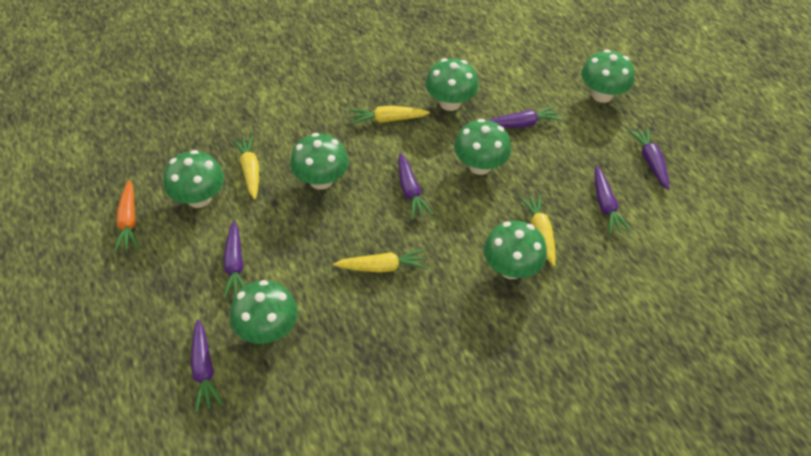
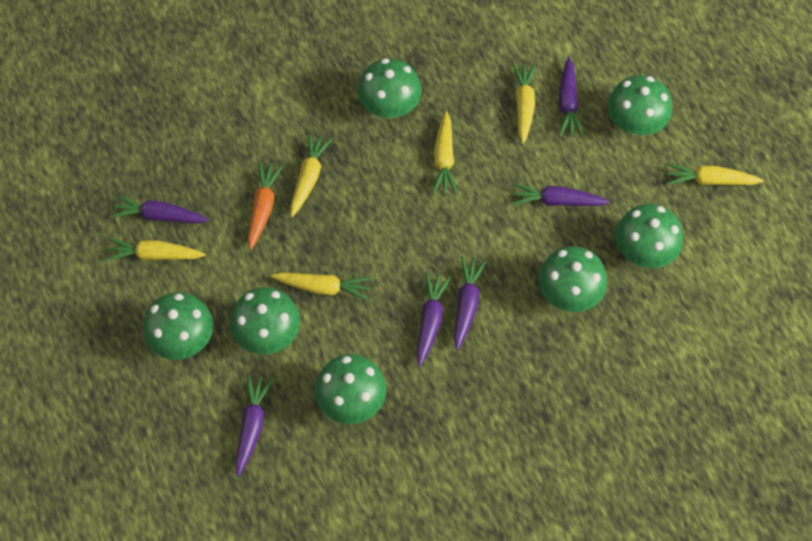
yellow carrot: [232,135,259,200] [333,249,427,273] [350,106,430,125] [519,194,556,266] = 4 -> [105,238,205,261] [271,272,372,301] [290,133,333,217] [432,111,458,195] [512,63,536,144] [666,163,764,185] = 6

